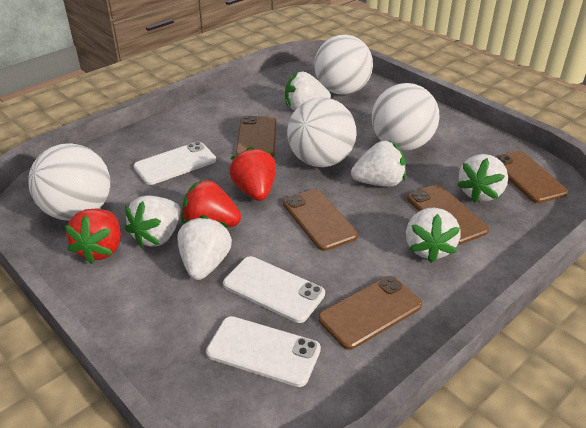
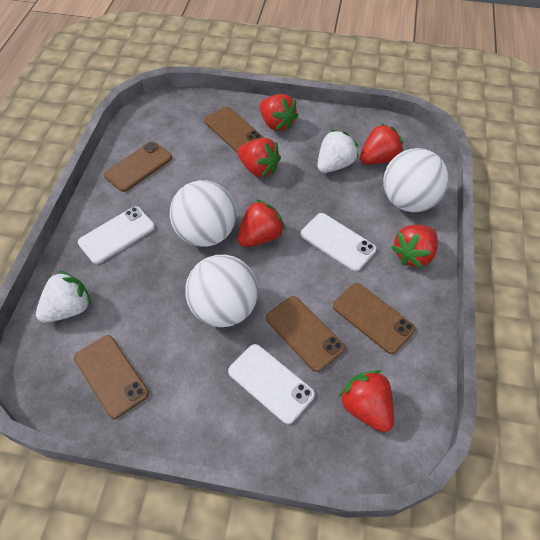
red strawberry: [64,209,121,264] [181,179,241,228] [229,146,276,201] = 3 -> [237,138,281,178] [238,200,285,247] [259,94,298,131] [339,370,394,432] [360,123,403,164] [391,225,438,269] = 6
white ball: [28,143,110,221] [287,98,357,167] [314,35,373,95] [372,83,440,151] = 4 -> [170,180,236,247] [185,255,258,327] [383,148,449,212] = 3
white strawberry: [125,195,181,248] [177,215,232,280] [285,72,331,110] [351,141,406,187] [406,208,461,263] [457,154,508,203] = 6 -> [36,270,91,323] [317,129,359,173] = 2

